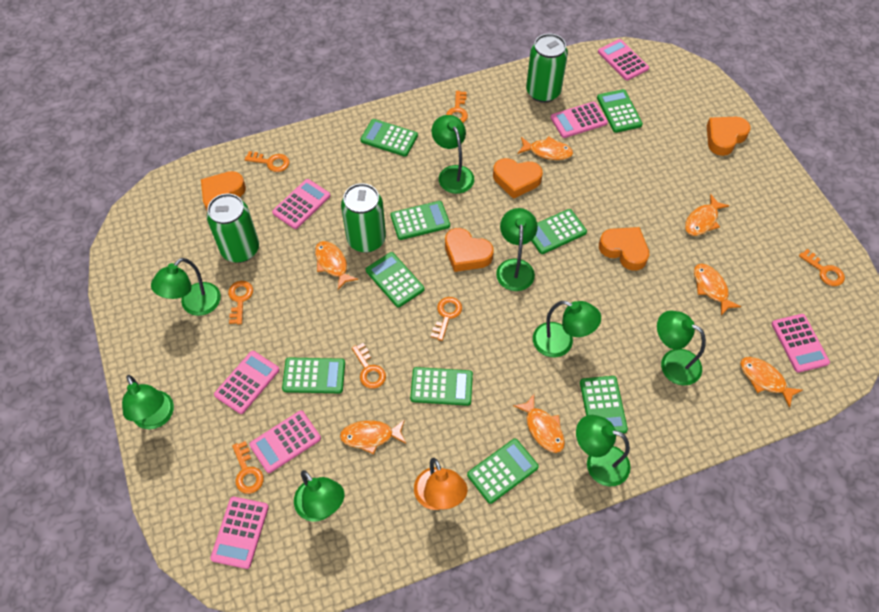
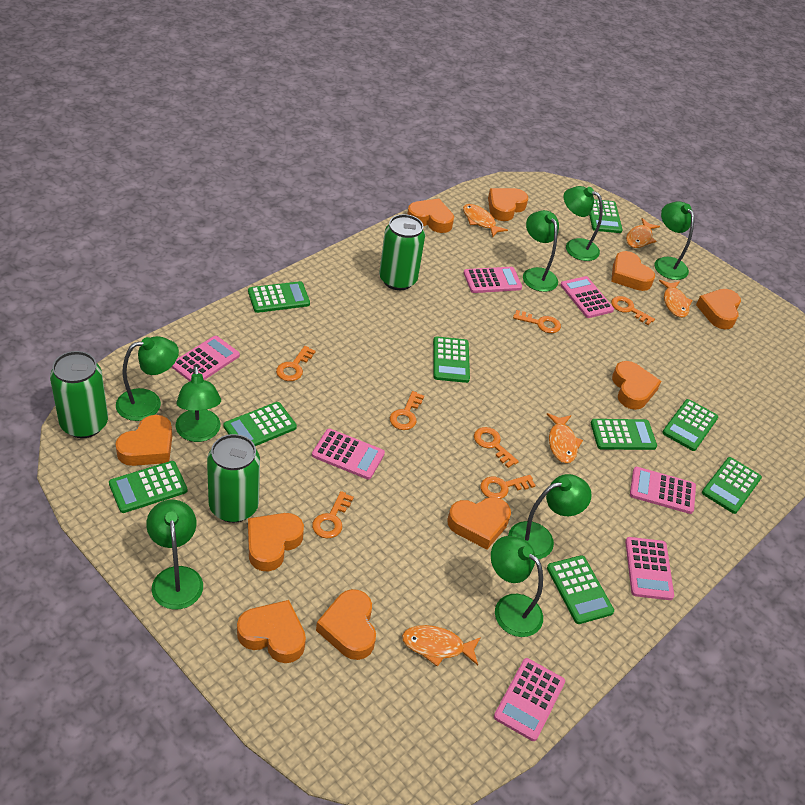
orange fish: [315,241,358,290] [340,419,406,454] [513,394,565,453] [518,137,573,160] [685,194,729,236] [694,264,741,316] [740,357,803,408] = 7 -> [402,625,481,667] [463,204,508,237] [547,413,583,463] [626,218,660,248] [659,280,692,318] = 5
orange heart: [201,171,246,211] [445,228,494,272] [493,158,543,199] [599,227,649,271] [707,117,751,156] = 5 -> [115,415,172,466] [237,600,306,663] [248,513,304,571] [316,589,376,660] [407,199,454,233] [447,497,511,549] [488,188,528,221] [611,251,655,291] [612,361,661,410] [696,289,741,329] = 10
orange lamp: [414,458,468,510] = 1 -> none = 0

